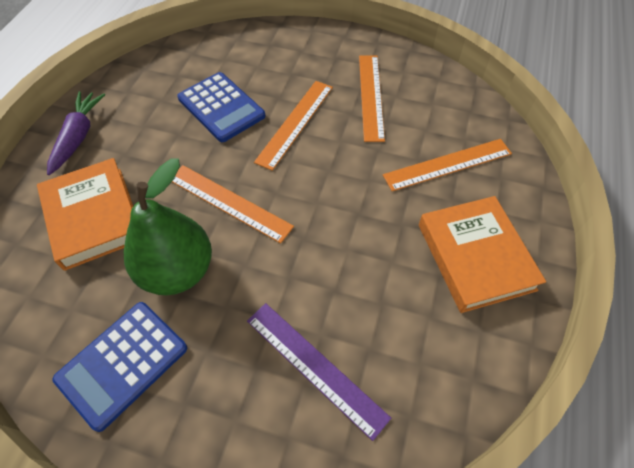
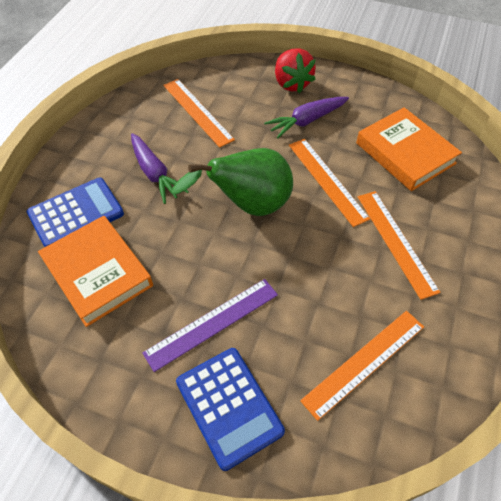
purple carrot: [47,91,105,175] = 1 -> [131,133,189,204] [264,97,349,138] = 2
red strawberry: none = 0 -> [275,48,316,93] = 1

